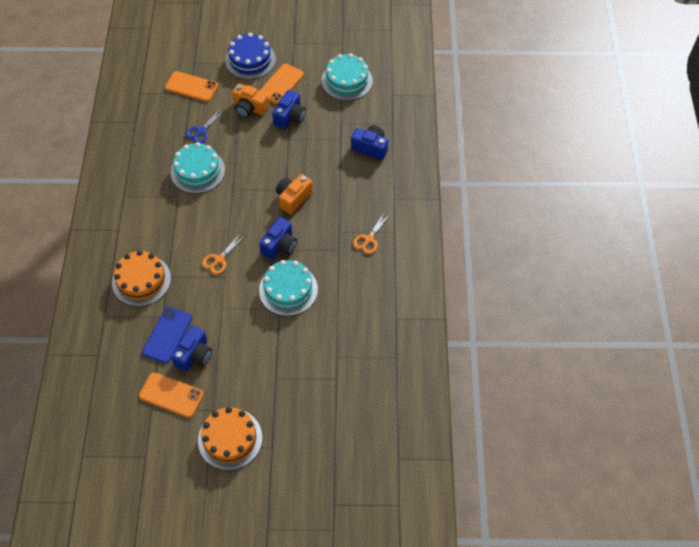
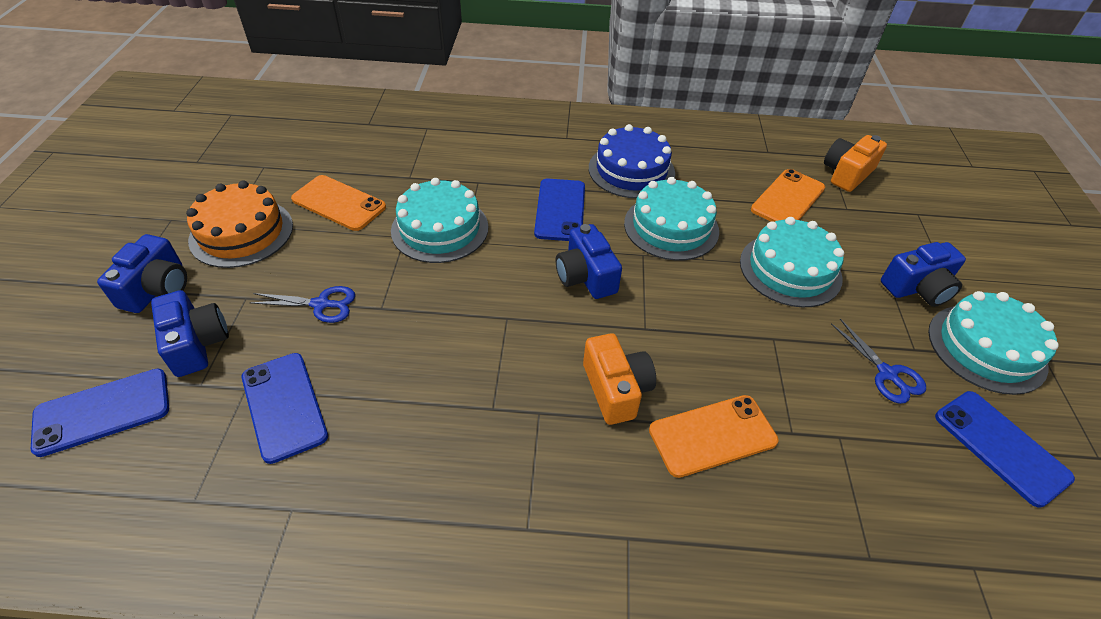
blue phone: [142,307,192,364] = 1 -> [31,368,169,457] [242,353,328,464] [534,179,585,241] [935,391,1075,508] = 4
blue scissors: [186,109,224,143] = 1 -> [250,286,355,323] [831,319,926,404] = 2
orange cake: [112,250,171,306] [198,407,262,470] = 2 -> [186,181,293,268] = 1
orange scissors: [202,233,246,275] [353,212,390,254] = 2 -> none = 0
turquoise cake: [170,142,225,194] [259,260,318,316] [322,53,373,101] = 3 -> [391,178,488,263] [624,177,719,261] [740,217,844,307] [928,291,1059,395] = 4

